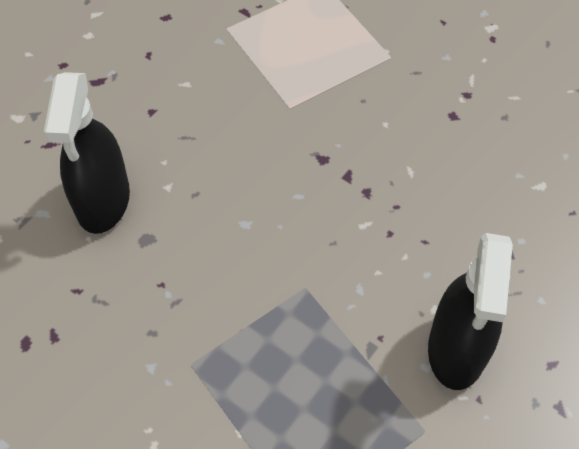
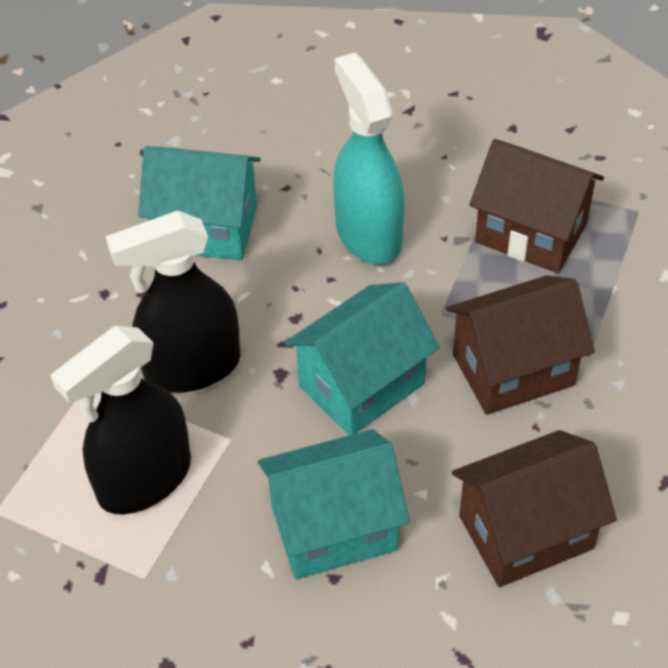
brown house: none = 0 -> [446,276,595,415] [452,430,617,587] [469,139,604,273] = 3
turquoise house: none = 0 -> [138,146,261,260] [258,429,410,579] [284,282,440,435] = 3
turquoise spray bottle: none = 0 -> [333,53,405,265] = 1

